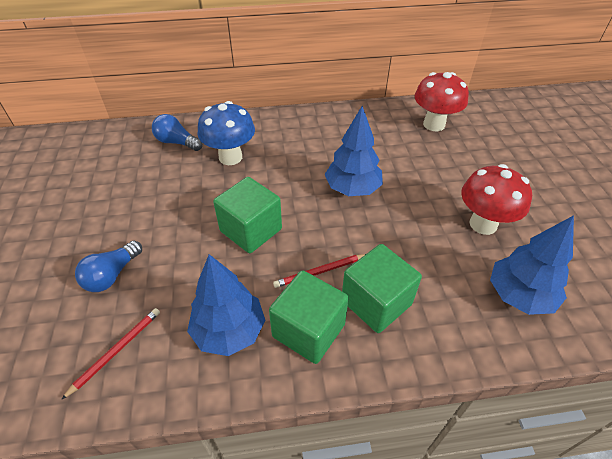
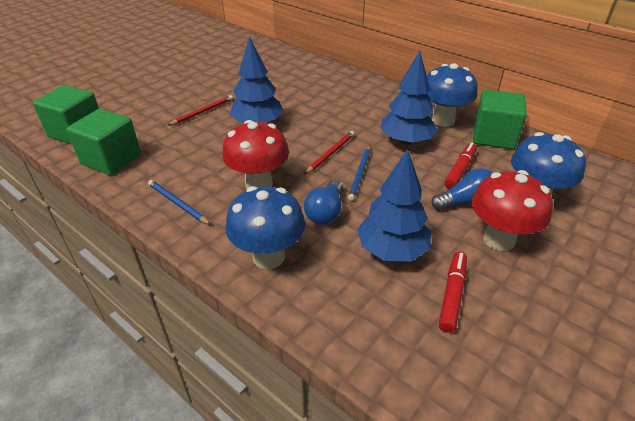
blue mushroom: [197,101,255,165] = 1 -> [226,186,305,269] [427,63,477,127] [511,132,586,196] = 3
blue pencil: none = 0 -> [148,180,211,225] [348,145,370,201] = 2
red marker: none = 0 -> [439,252,467,333] [444,142,477,189] = 2

